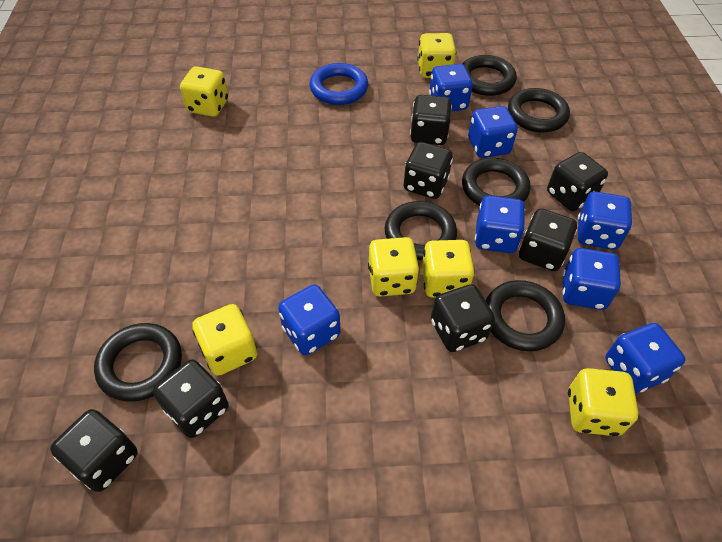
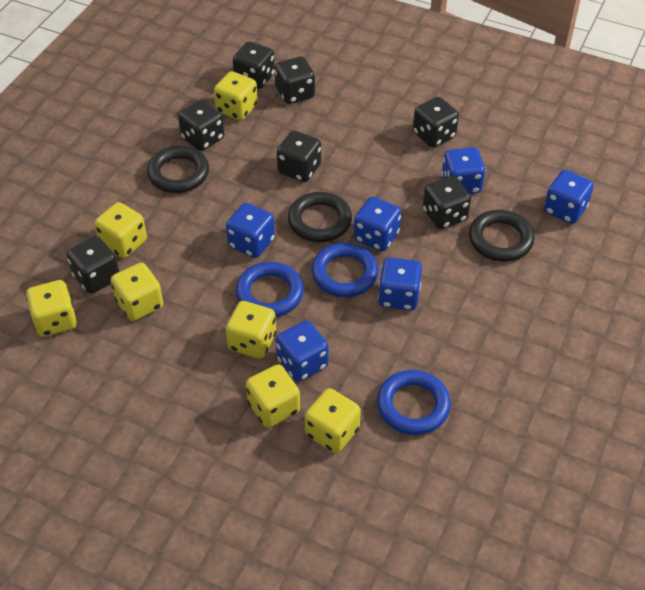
black ring: [94,323,182,402] [385,201,457,260] [462,55,517,96] [462,158,530,206] [486,280,565,351] [508,88,570,133] = 6 -> [147,146,209,193] [288,192,352,242] [469,210,535,262] = 3
blue dice: [278,284,340,355] [429,64,473,111] [468,106,518,158] [475,196,525,253] [562,248,621,310] [578,191,632,250] [605,323,685,394] = 7 -> [226,203,275,258] [276,320,329,382] [354,197,401,252] [378,257,422,311] [442,147,486,194] [544,170,594,224] = 6
blue ring: [309,63,368,105] = 1 -> [236,262,304,317] [311,243,378,297] [377,370,451,435] = 3
yellow dice: [180,66,228,117] [192,304,257,376] [368,237,419,297] [417,33,456,78] [422,240,475,298] [568,368,638,436] = 6 -> [26,280,77,337] [94,202,147,258] [111,263,163,321] [214,71,258,121] [226,301,276,359] [246,364,300,428] [305,388,361,453] = 7

